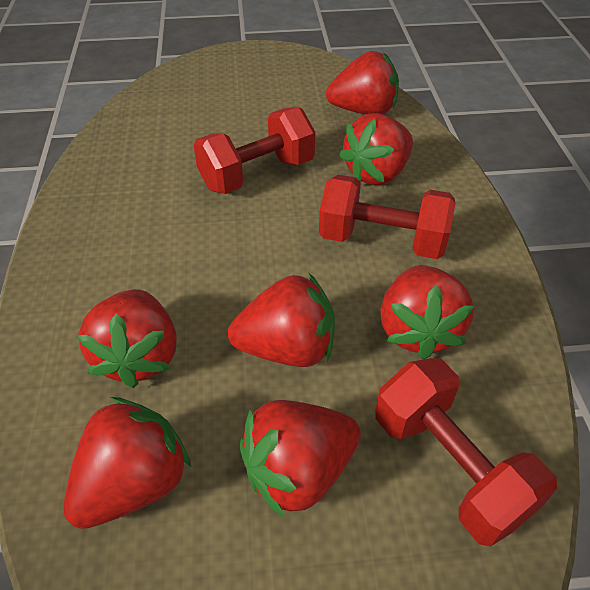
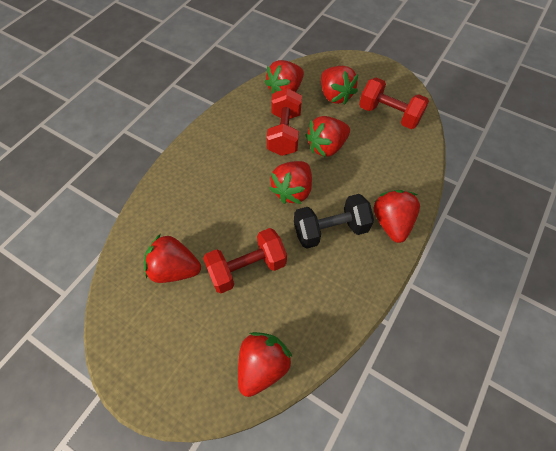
black dumbbell: none = 0 -> [294,194,374,249] = 1

